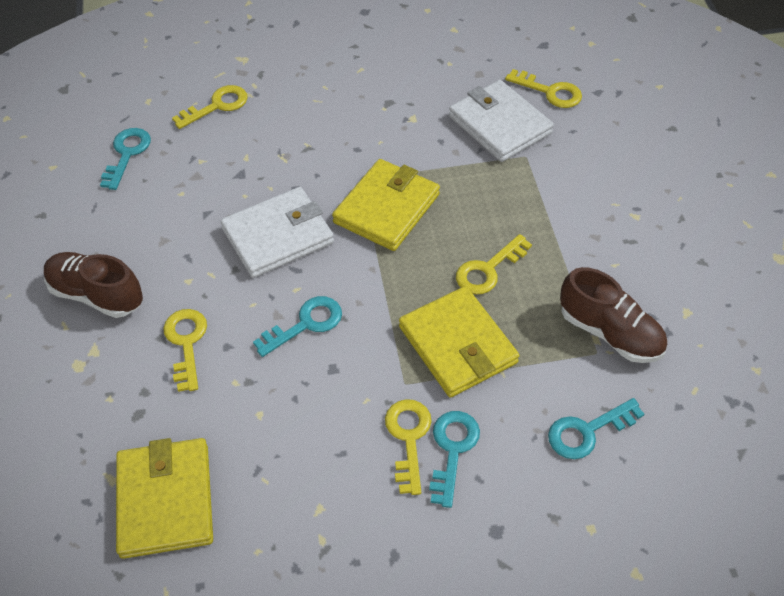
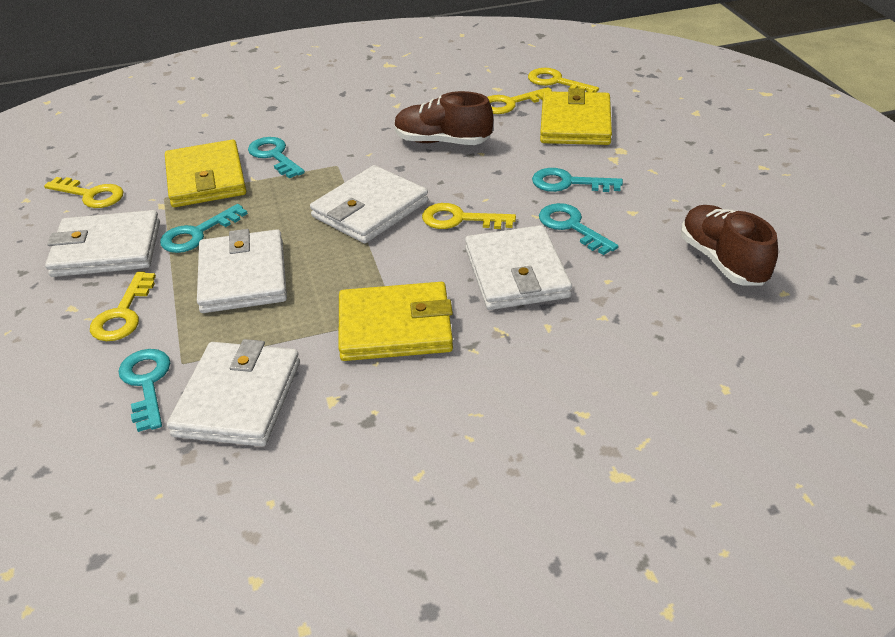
turquoise key: [100,128,151,190] [253,296,342,357] [429,411,480,508] [548,398,644,459] = 4 -> [118,349,170,432] [160,204,248,253] [248,137,305,179] [532,168,623,192] [539,203,618,255] = 5
white wallet: [220,187,334,278] [449,80,554,162] = 2 -> [45,210,160,277] [167,339,300,447] [197,229,287,313] [310,165,428,243] [465,225,572,310] = 5

